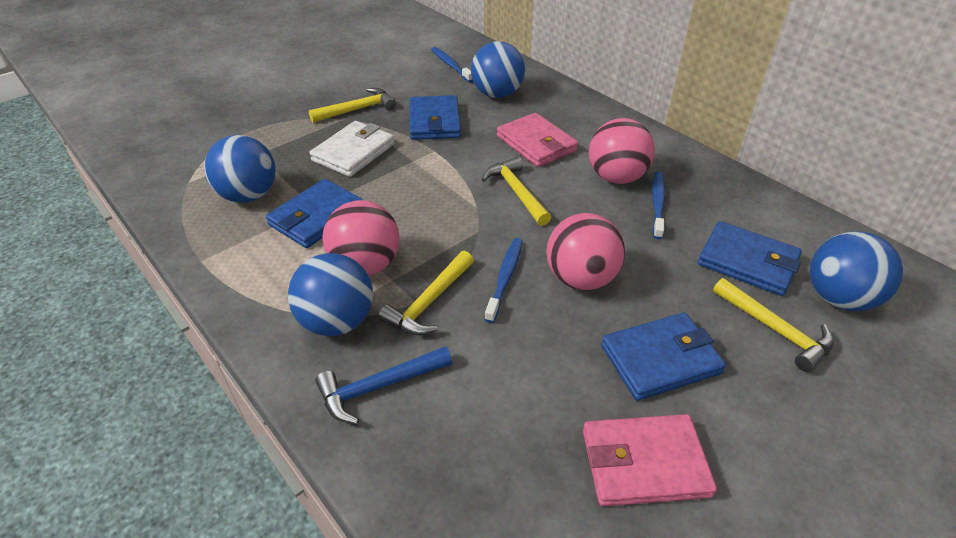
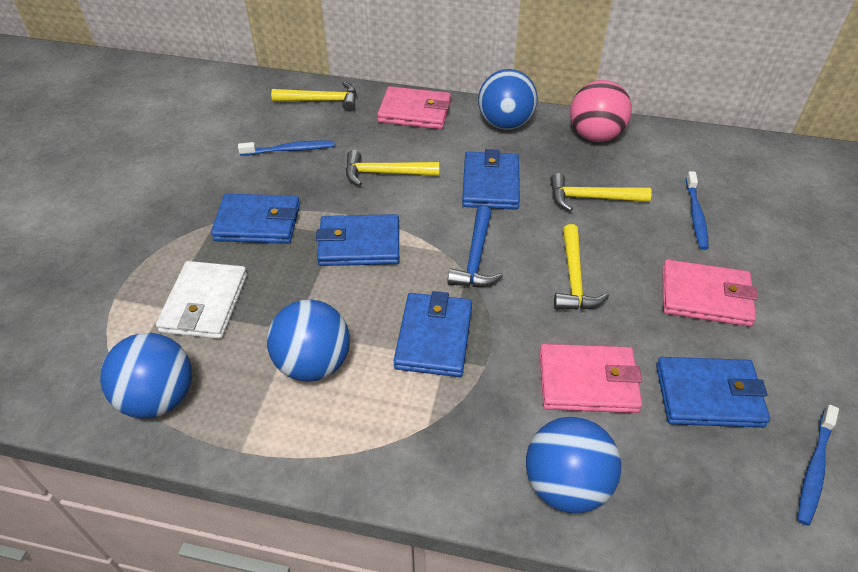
blue wallet: [266,179,363,248] [409,95,461,140] [601,312,726,401] [698,221,802,296] = 4 -> [211,194,300,244] [316,214,399,266] [394,291,472,377] [462,149,520,210] [656,357,770,428] = 5
pink ball: [322,200,400,276] [546,213,625,290] [589,118,655,184] = 3 -> [570,80,632,142] = 1
pink wallet: [497,113,578,167] [583,414,717,507] = 2 -> [377,86,451,129] [539,344,642,413] [662,260,758,327] = 3

